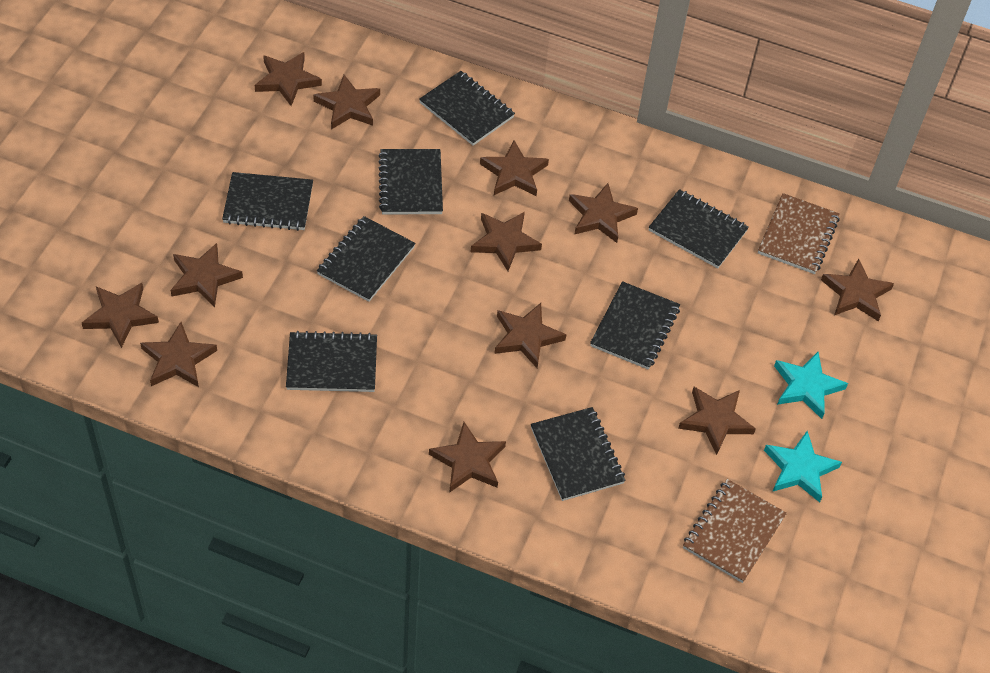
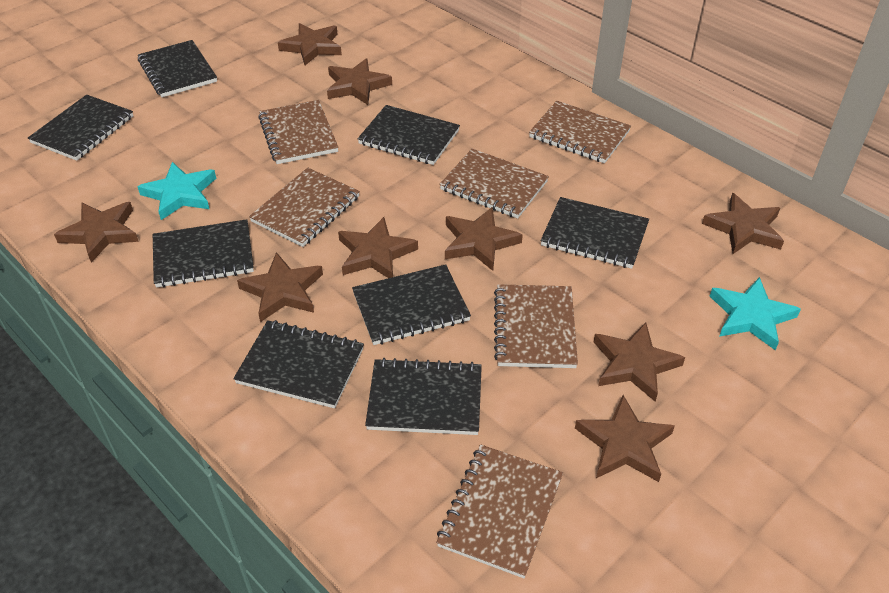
brown notebook: [683,479,787,583] [758,193,840,274] = 2 -> [249,168,360,247] [258,100,338,164] [436,445,563,578] [439,149,549,219] [494,284,578,368] [529,101,631,163] = 6
brown star: [82,283,159,348] [140,322,217,387] [171,243,243,307] [255,52,322,106] [313,75,380,129] [429,422,506,493] [471,212,542,271] [480,140,549,196] [494,303,567,368] [569,183,638,243] [678,387,756,455] [821,258,894,321] = 12 -> [54,202,139,263] [237,252,323,322] [278,23,342,65] [327,58,392,105] [338,217,418,278] [445,207,523,271] [575,395,675,482] [594,323,685,402] [702,193,784,254] = 9

